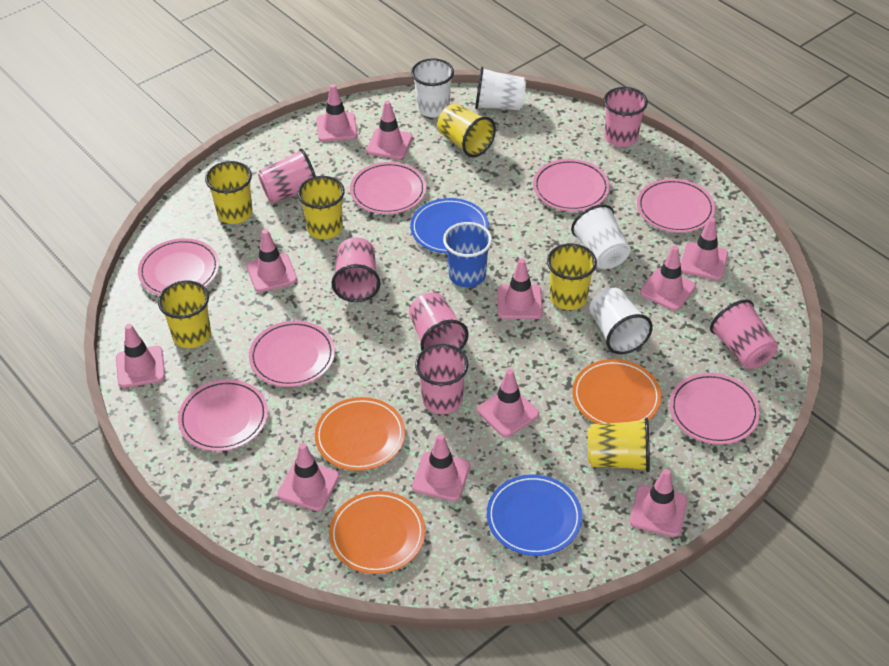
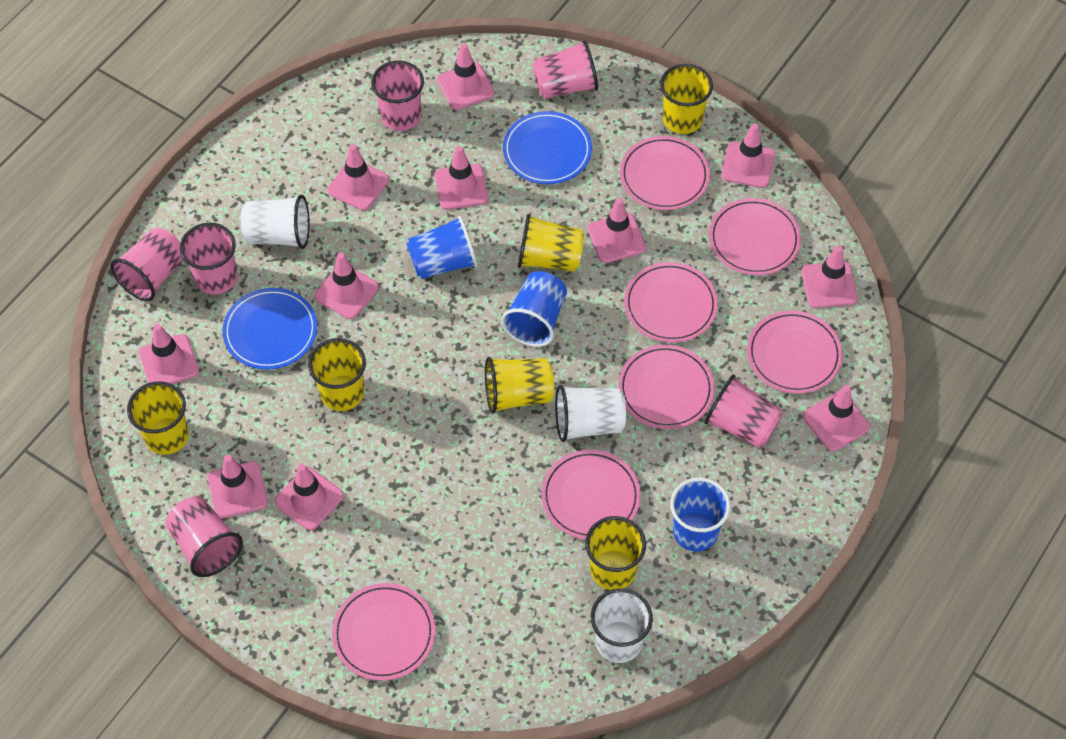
blue cup: [443,222,492,287] = 1 -> [407,215,478,279] [501,271,567,347] [670,478,731,551] = 3
orange plate: [315,397,405,471] [329,491,426,574] [572,359,662,424] = 3 -> none = 0
white cup: [411,58,454,117] [475,67,526,111] [571,204,631,269] [589,287,653,354] = 4 -> [240,195,310,249] [555,385,626,442] [591,588,653,663] = 3

